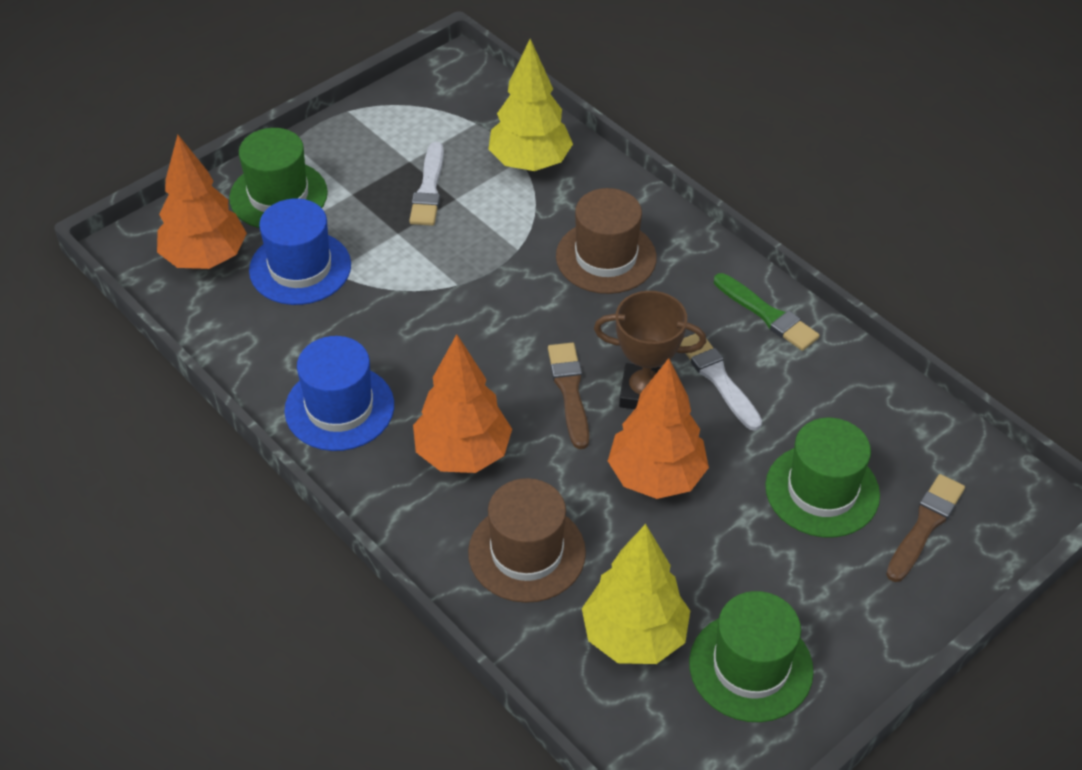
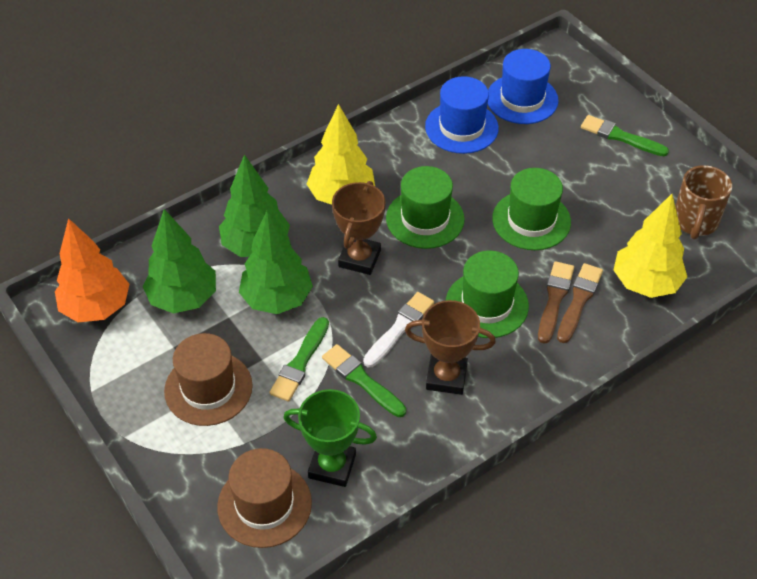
brown mug: none = 0 -> [675,165,732,240] = 1
brown trophy: [594,291,706,409] = 1 -> [332,181,385,275] [405,300,496,395] = 2
green brush: [714,273,820,351] = 1 -> [269,317,329,402] [322,344,406,417] [581,115,669,156] = 3
green tree: none = 0 -> [143,209,216,314] [219,154,290,257] [239,210,313,314] = 3
green trophy: none = 0 -> [283,389,377,487] = 1
orange tree: [157,135,247,269] [413,334,512,473] [608,358,709,499] = 3 -> [55,218,130,322] = 1
white brush: [409,142,444,226] [680,333,762,431] = 2 -> [363,292,434,367] = 1

